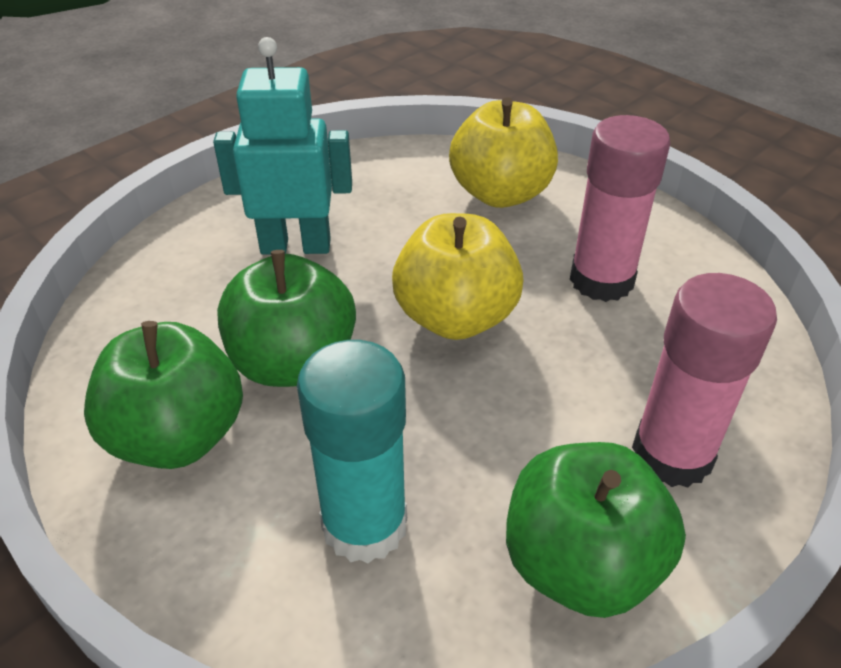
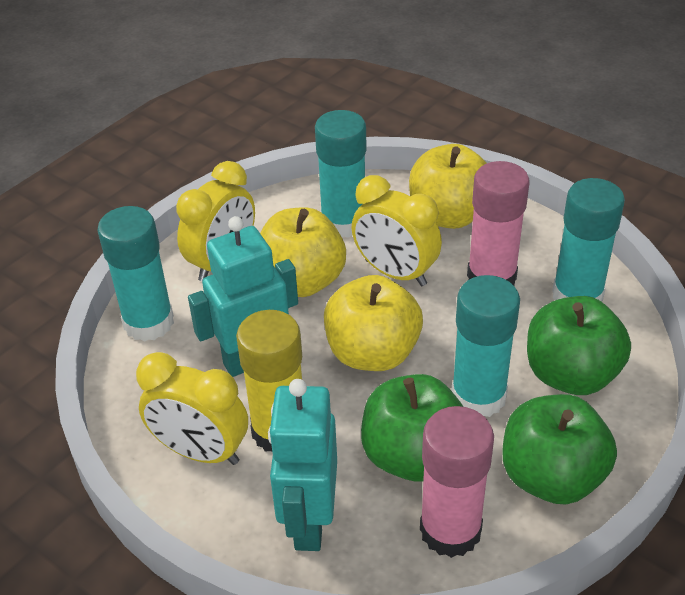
turquoise glue stick: [297,340,407,563] = 1 -> [97,206,174,342] [315,110,367,238] [451,275,520,417] [552,178,625,302] = 4
turquoise robot: [213,37,352,254] = 1 -> [188,216,298,377] [268,379,337,551] = 2
yellow apple: [392,213,524,340] [449,97,558,208] = 2 -> [260,207,346,297] [324,275,423,371] [409,144,487,229] = 3
yellow clock: none = 0 -> [136,352,248,465] [176,161,255,281] [352,175,442,286] = 3
yellow glue stick: none = 0 -> [236,310,302,452] = 1

